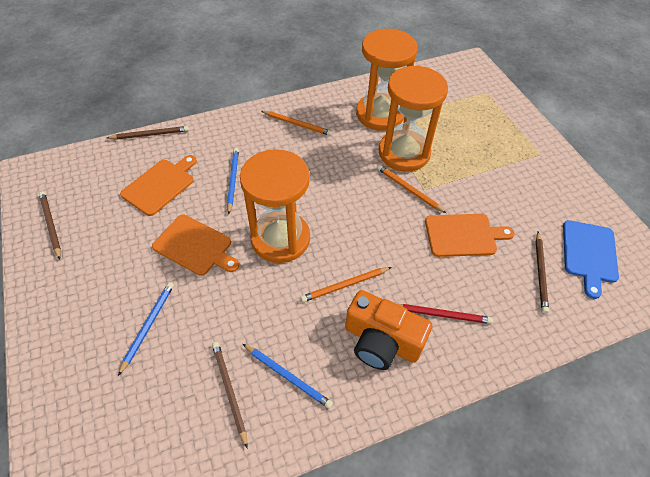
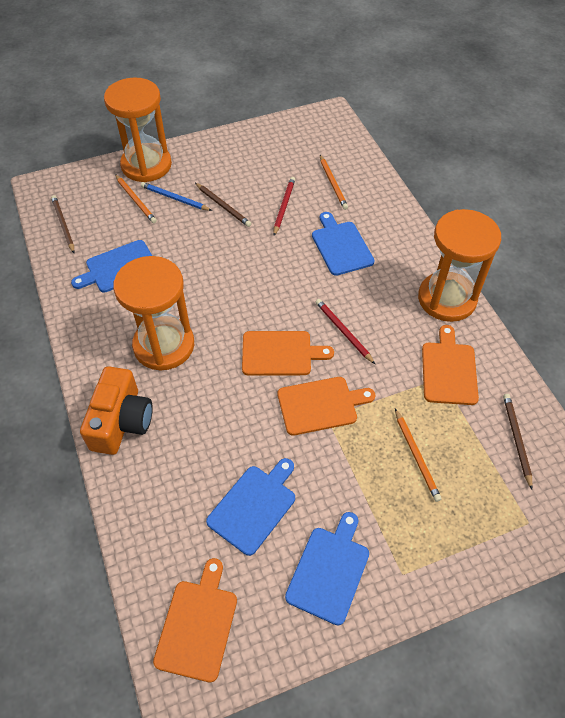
blue cutting board: [563,220,619,299] = 1 -> [71,240,152,292] [206,458,295,556] [285,512,369,626] [312,212,375,276] = 4
blue pencil: [118,282,174,376] [227,148,239,214] [243,344,333,409] = 3 -> [141,182,212,211] = 1
brown pencil: [39,192,61,260] [107,126,189,140] [212,342,248,448] [535,232,549,314] = 4 -> [51,195,74,253] [195,183,252,227] [503,394,532,490] = 3
orange cutting board: [120,155,197,216] [152,215,239,276] [425,214,515,257] = 3 -> [153,558,237,682] [242,331,334,375] [278,377,375,436] [422,325,479,405] = 4
red pencil: [398,304,493,324] = 1 -> [273,177,295,236] [316,299,375,364] = 2

